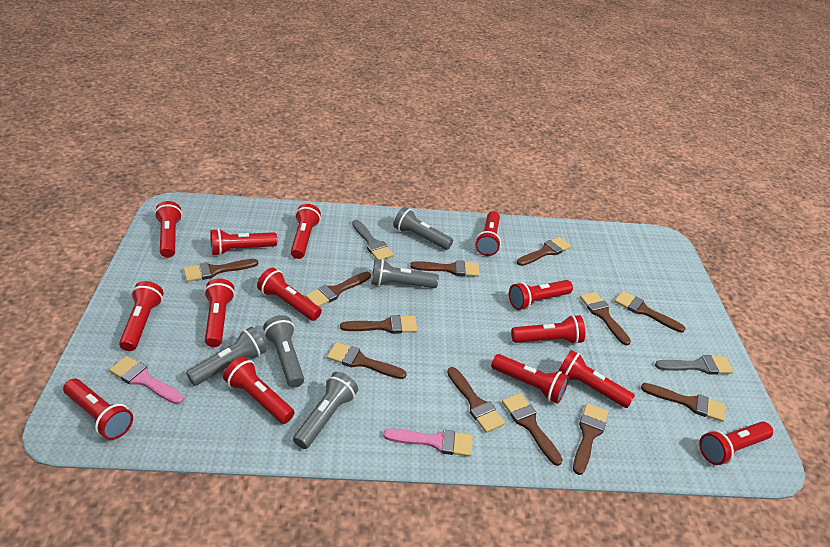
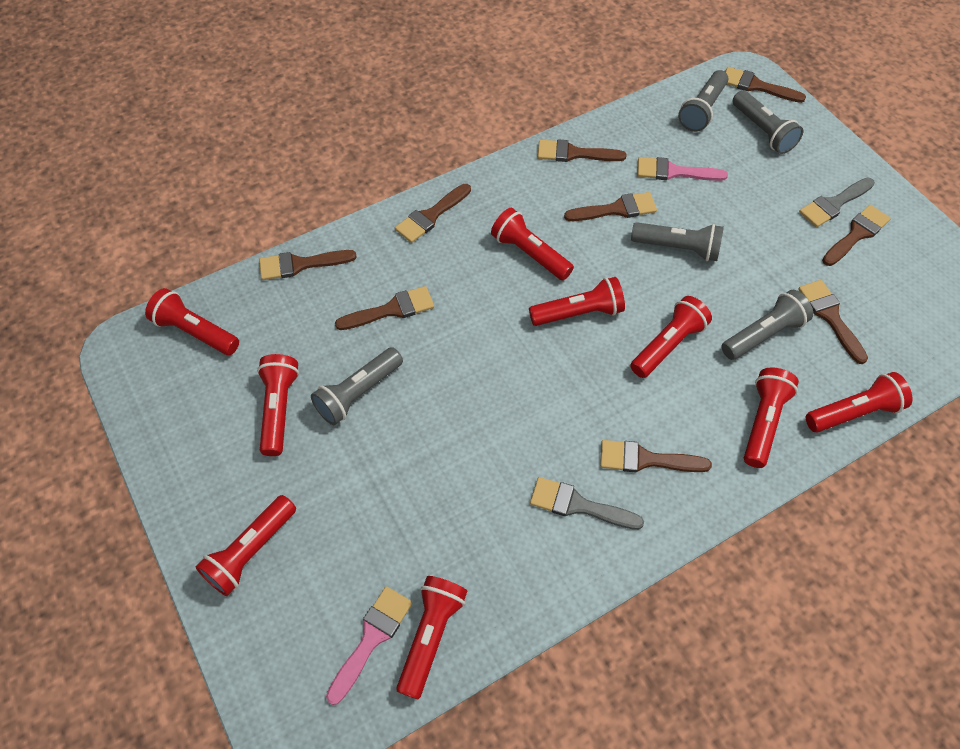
brown brush: [184,259,258,282] [306,271,371,307] [327,342,407,379] [340,315,417,334] [410,260,479,277] [447,367,505,433] [502,393,563,466] [517,237,571,266] [573,403,608,475] [580,292,631,346] [614,291,686,333] [641,383,725,422] = 12 -> [259,250,357,280] [335,286,434,330] [395,184,471,243] [538,140,626,162] [564,192,657,221] [600,440,712,473] [725,67,806,103] [798,280,868,364] [822,205,891,266] = 9
red flashlight: [63,379,133,440] [119,281,164,351] [154,201,182,258] [204,278,235,347] [210,229,277,256] [223,356,295,424] [257,268,322,321] [291,204,321,259] [475,211,501,256] [491,354,569,404] [509,280,573,310] [511,315,585,344] [558,350,635,408] [699,422,773,465] = 14 -> [145,288,239,355] [196,495,296,596] [257,354,299,456] [396,576,467,699] [491,208,574,280] [529,277,625,326] [630,296,712,378] [744,367,799,468] [806,372,912,433] = 9

